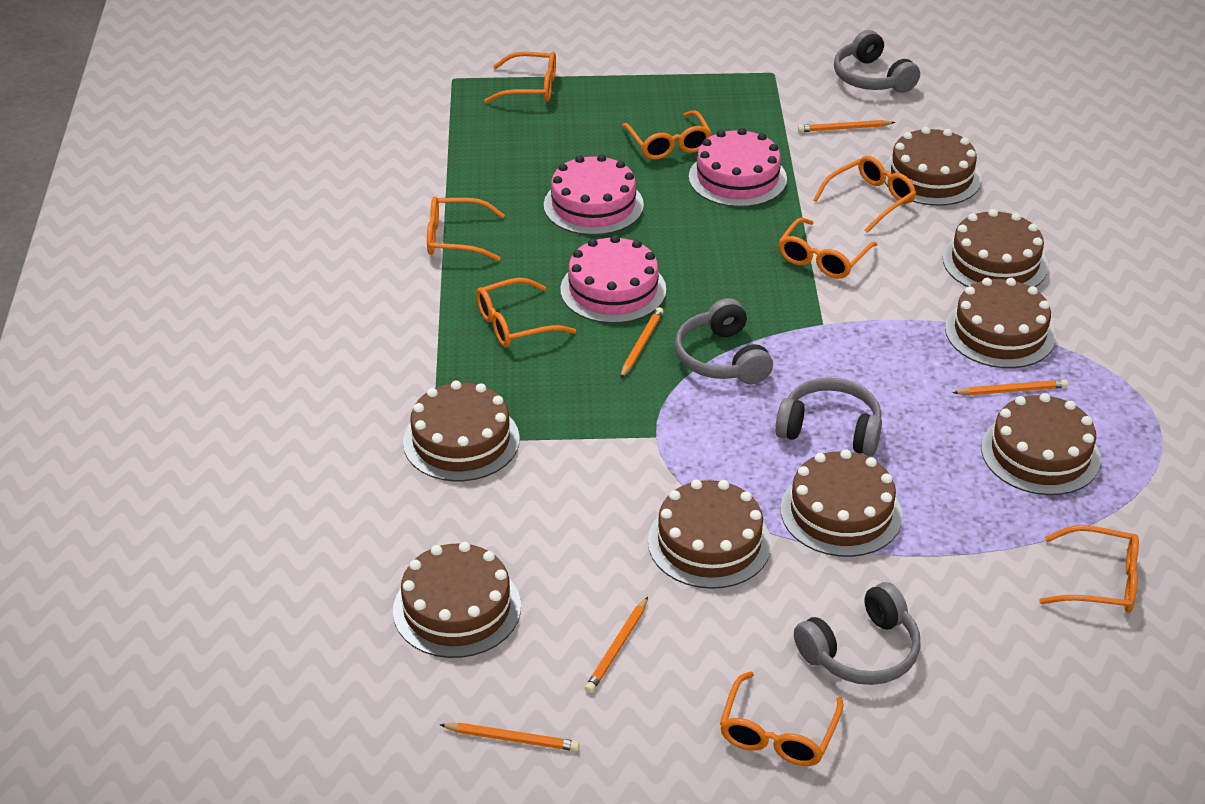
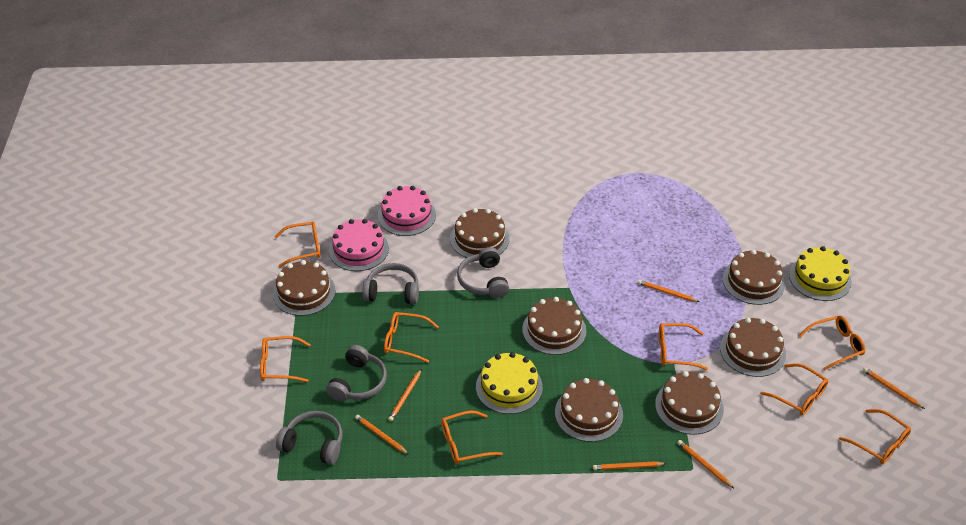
brown cake: [393,542,521,658] [403,381,520,481] [648,479,771,589] [780,449,903,557] [884,127,981,206] [943,209,1048,287] [945,278,1056,368] [981,393,1101,495] = 8 -> [273,260,335,316] [450,208,510,258] [522,297,587,355] [555,378,623,442] [655,371,724,435] [720,318,786,377] [723,250,785,305] = 7
orange pencil: [440,723,580,751] [585,597,648,693] [620,307,664,379] [798,120,895,132] [952,380,1068,395] = 5 -> [355,415,409,455] [388,369,422,421] [593,461,666,470] [638,280,699,302] [677,440,734,488] [863,368,925,409] = 6
pink cake: [544,154,644,235] [560,235,666,323] [689,128,787,207] = 3 -> [329,219,389,271] [378,186,436,236] = 2
yellow cake: none = 0 -> [476,352,543,414] [789,246,852,301] = 2

